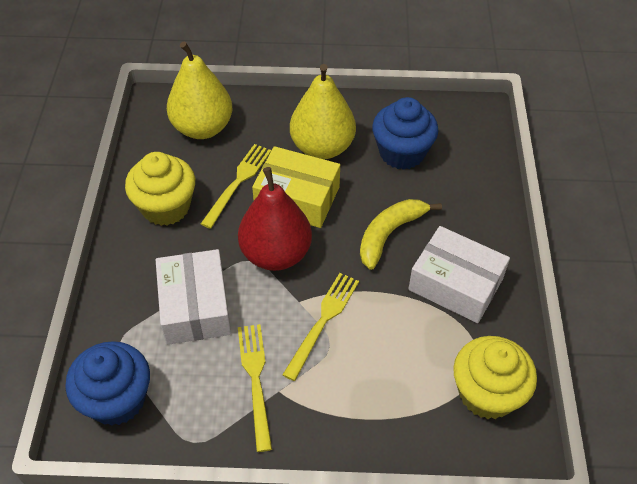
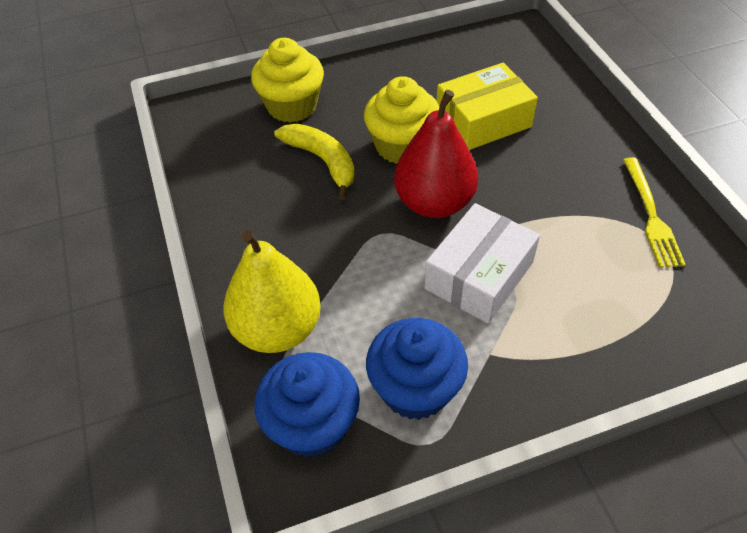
white box: [156,249,231,345] [408,226,510,323] = 2 -> [424,203,540,324] = 1
yellow fork: [201,144,271,229] [238,324,272,452] [282,273,359,381] = 3 -> [623,157,686,268] = 1
yellow pear: [167,41,232,139] [290,64,356,159] = 2 -> [223,231,321,353] = 1

